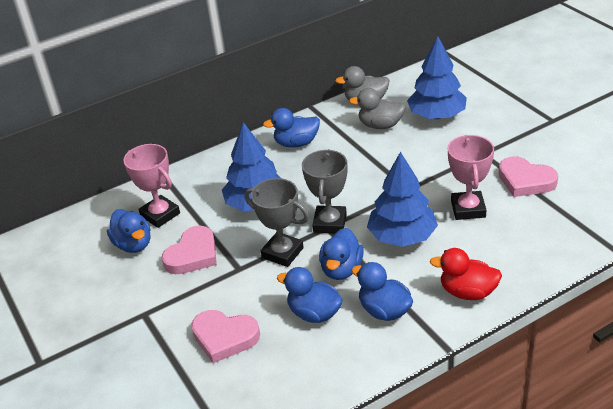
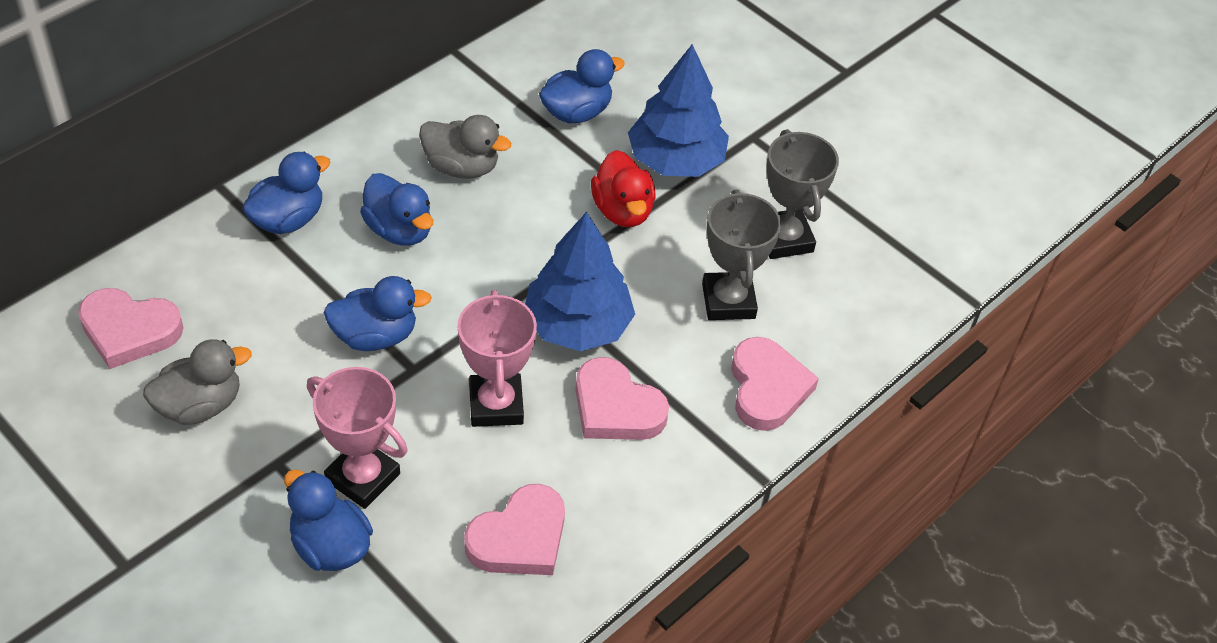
blue tree: [222,122,281,211] [367,152,438,247] [407,36,467,119] = 3 -> [525,212,635,351] [628,44,729,177] = 2
pink heart: [162,226,217,274] [191,310,260,363] [499,156,558,197] = 3 -> [78,288,184,369] [464,484,565,575] [575,357,669,440] [731,337,819,431] = 4

